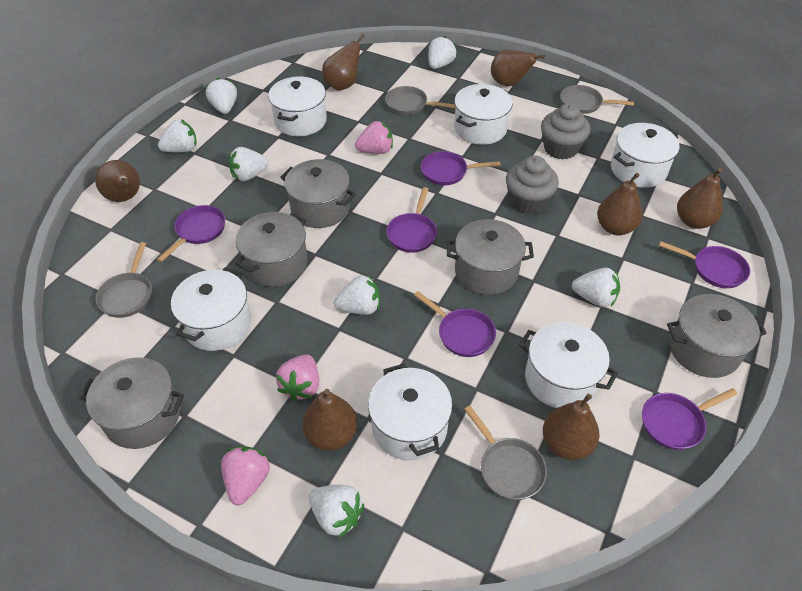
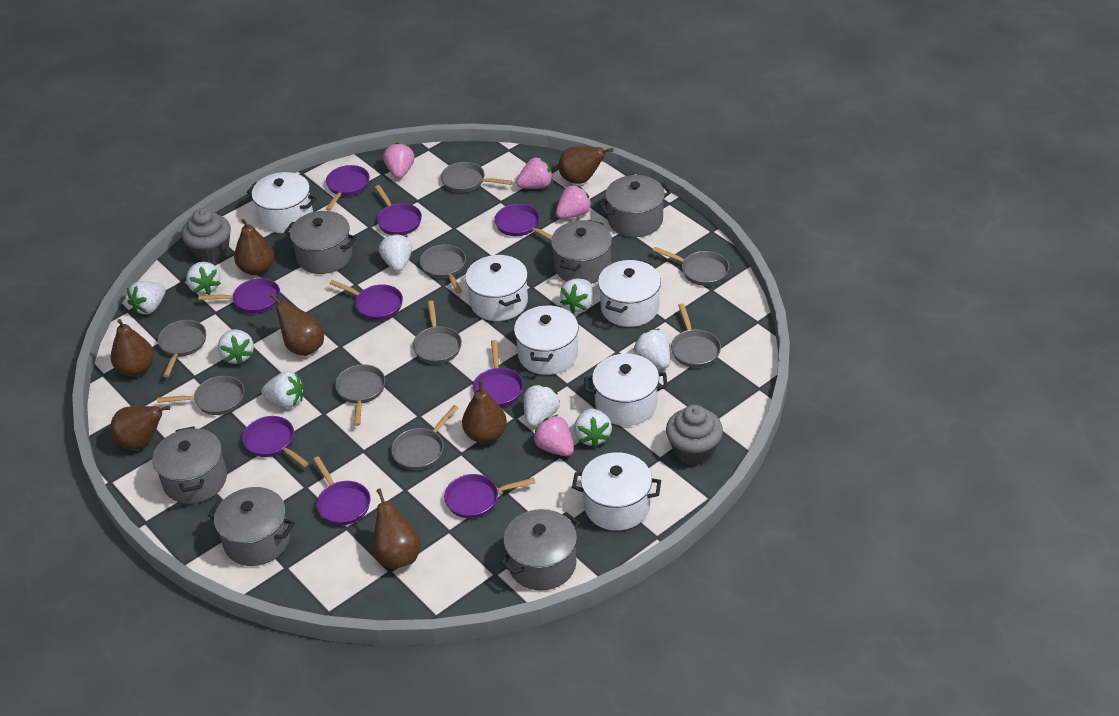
grey pan: [96,242,152,318] [385,86,456,115] [464,406,547,500] [560,85,634,114] = 4 -> [157,376,244,415] [158,320,206,377] [335,364,385,426] [391,405,459,470] [413,301,462,364] [420,244,466,294] [441,162,513,193] [653,247,729,286] [671,303,721,368] = 9
grey pot: [79,357,184,449] [235,212,308,287] [280,159,356,228] [446,219,534,295] [667,294,767,378] = 5 -> [153,426,227,504] [208,487,295,566] [284,211,357,274] [500,509,580,591] [551,220,612,284] [599,175,671,237] = 6
pink strawberry: [221,447,270,505] [276,354,319,402] [355,121,393,154] = 3 -> [383,142,414,179] [516,157,553,189] [533,414,574,456] [556,185,592,219] = 4
purple pan: [157,205,225,262] [387,187,437,253] [414,291,496,357] [421,151,500,185] [642,388,738,450] [659,241,750,288] = 6 -> [198,278,280,313] [242,416,309,467] [313,456,370,525] [326,165,370,211] [329,280,403,320] [375,185,422,235] [444,474,535,518] [473,340,523,407] [494,204,552,240] = 9
white strawberry: [158,119,197,152] [206,78,237,114] [229,147,269,181] [309,485,364,538] [334,275,380,315] [428,36,457,69] [572,268,620,307] = 7 -> [127,281,166,314] [186,262,221,295] [218,329,254,365] [261,371,304,408] [379,233,412,272] [524,385,560,427] [560,279,594,314] [574,409,612,448] [633,329,670,369] = 9

